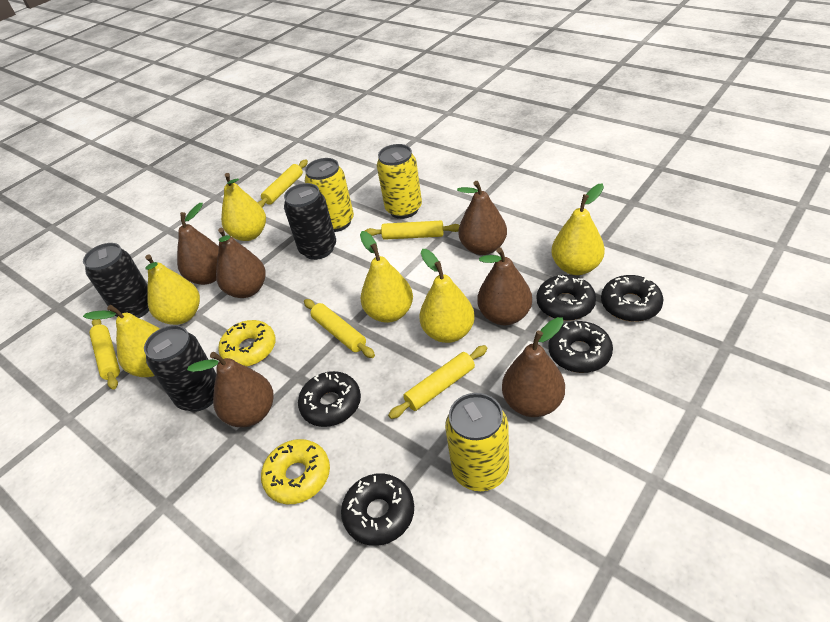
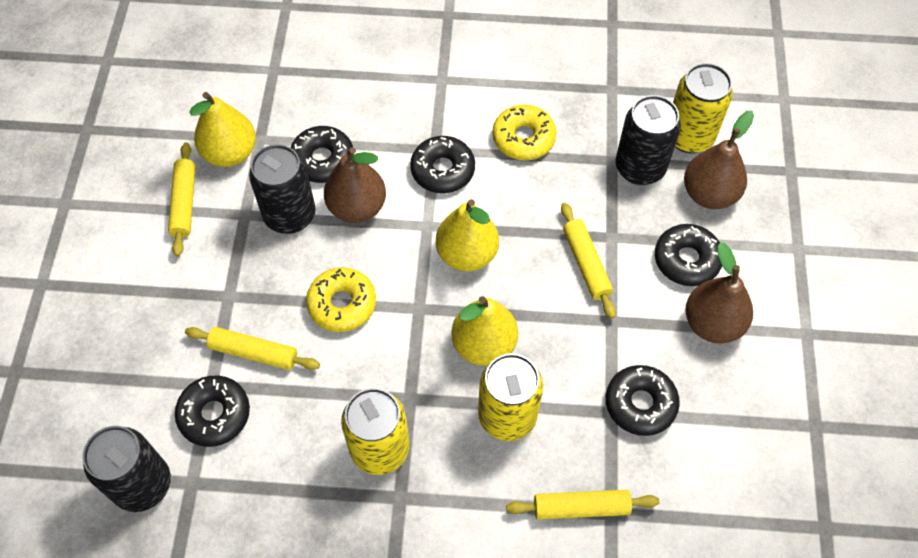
brown pear: [177,203,219,285] [187,352,274,427] [216,228,266,298] [457,181,507,255] [477,247,532,325] [502,317,565,417] = 6 -> [324,147,386,223] [684,110,754,209] [685,242,753,344] = 3
yellow pear: [83,305,160,377] [145,254,200,325] [221,173,266,241] [360,231,413,323] [420,249,475,343] [551,183,605,275] = 6 -> [189,92,256,167] [436,199,499,271] [451,296,518,366] = 3
yellow rolling pin: [89,319,120,390] [257,160,308,208] [304,299,375,358] [365,221,460,240] [388,345,487,419] = 5 -> [168,142,196,257] [185,327,320,370] [506,490,659,520] [561,203,616,319] = 4

